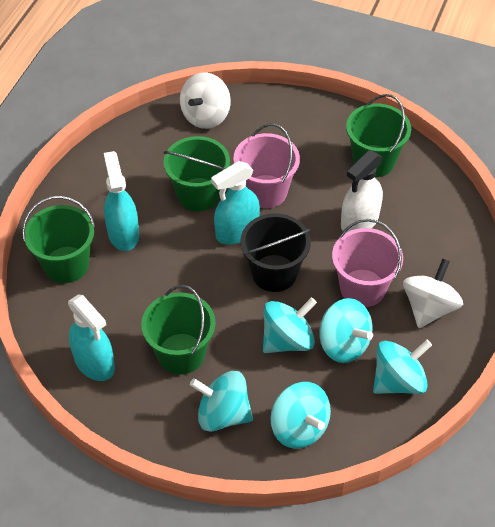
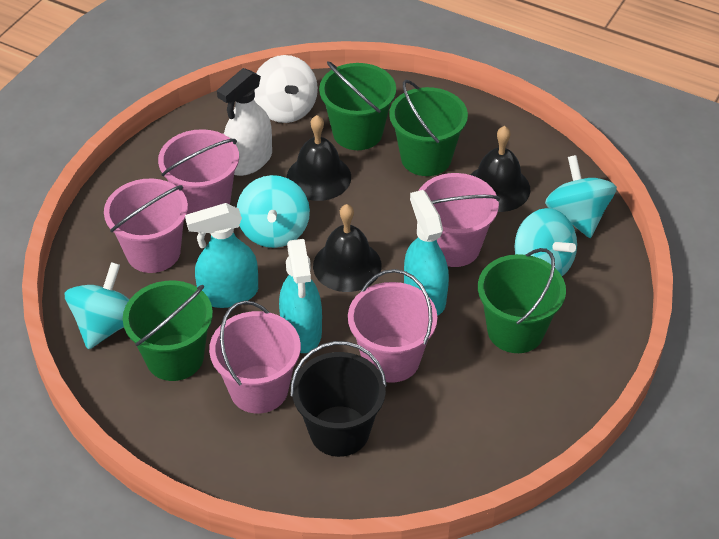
black bell: none = 0 -> [287,115,351,201] [313,204,382,292] [470,126,530,212] = 3
pink bucket: [234,124,300,208] [332,219,403,307] = 2 -> [104,179,188,273] [158,129,239,214] [209,301,301,414] [348,269,437,383] [419,173,500,267] = 5
turquoise spinning top: [190,371,253,432] [263,297,317,353] [270,382,331,449] [319,298,373,363] [373,340,432,394] = 5 -> [65,262,129,349] [237,175,310,248] [514,208,577,276] [545,155,617,238] = 4
white spinning top: [180,72,231,129] [403,259,463,328] = 2 -> [254,55,318,123] = 1

